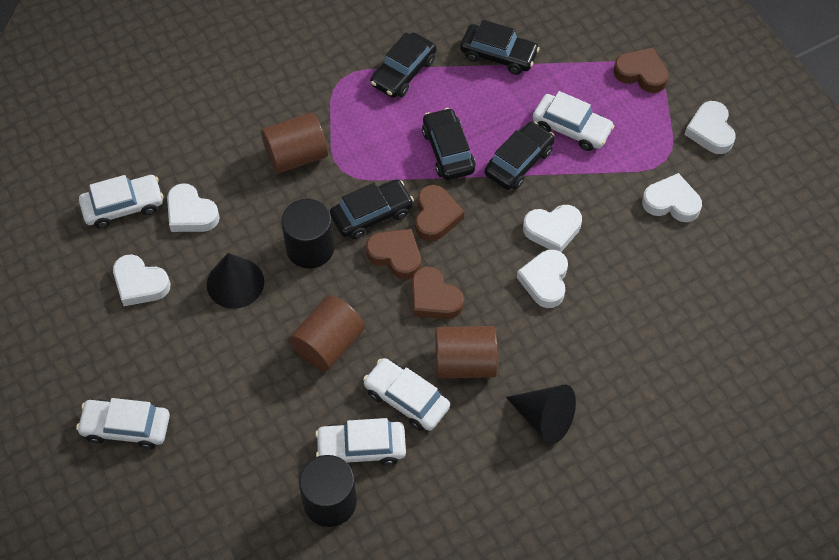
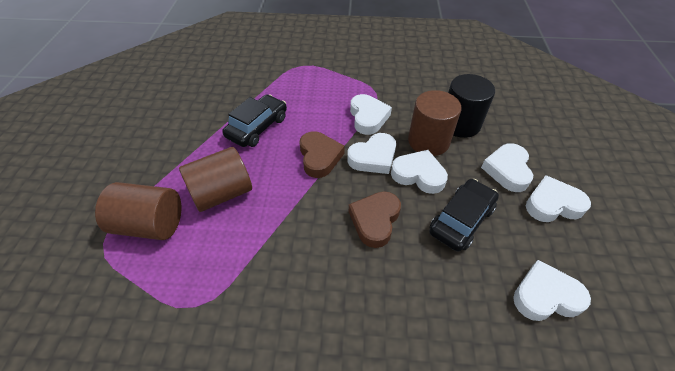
black car: [330,179,414,239] [370,32,436,98] [422,108,476,180] [460,20,540,75] [485,121,555,190] = 5 -> [222,94,287,147] [429,179,499,251] = 2
black cone: [207,253,264,309] [506,385,576,444] = 2 -> none = 0
black cylinder: [281,199,334,269] [299,455,357,527] = 2 -> [448,74,495,138] = 1
brown heart: [366,229,421,279] [412,266,464,319] [415,185,464,241] [613,47,669,93] = 4 -> [300,131,345,178] [349,191,401,248] = 2
white car: [76,398,170,449] [79,175,164,229] [315,418,406,466] [363,358,450,431] [533,91,614,151] = 5 -> none = 0

